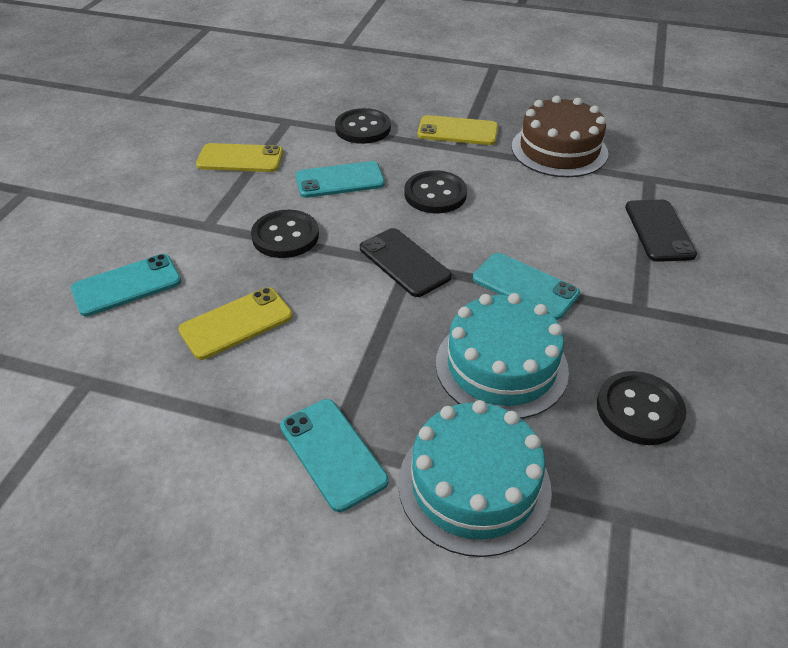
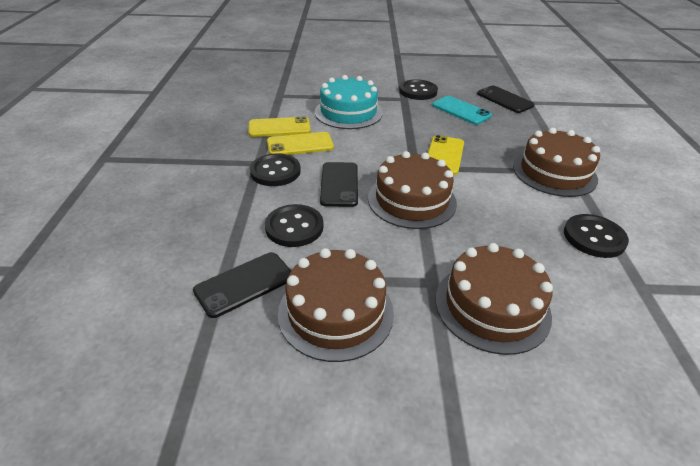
black phone: [360,228,452,297] [625,200,697,262] = 2 -> [193,252,291,318] [320,162,358,207] [477,86,534,113] = 3
brown cake: [511,96,608,177] = 1 -> [278,248,394,362] [368,151,457,229] [436,243,553,355] [513,128,600,197] = 4
turquoise cake: [398,400,552,557] [436,293,569,419] = 2 -> [315,75,383,129] = 1
turquoise phone: [71,254,181,316] [280,399,389,512] [296,161,385,198] [473,253,580,320] = 4 -> [432,96,492,125] = 1

